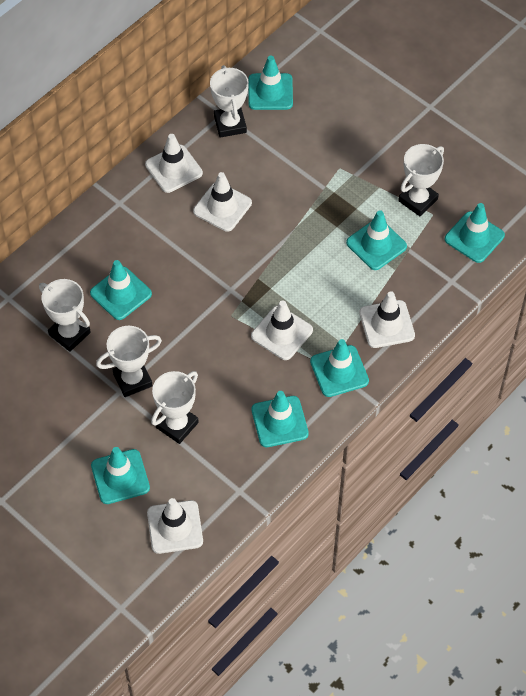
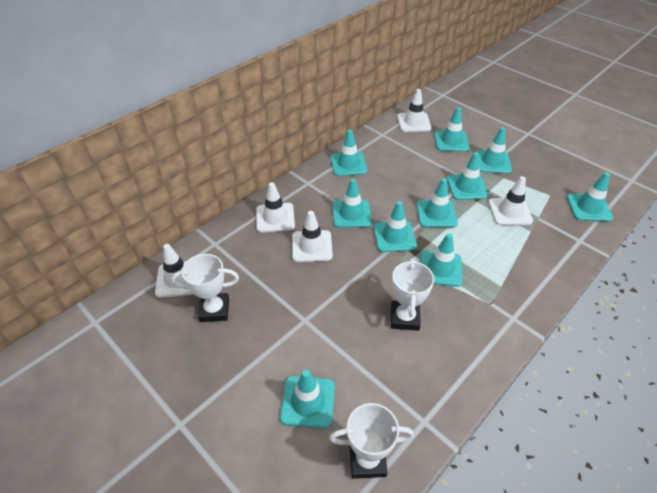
turquoise traffic cone: [90,260,152,320] [91,447,150,504] [248,56,293,110] [252,391,309,447] [310,339,369,397] [346,210,407,270] [445,203,505,263] = 7 -> [280,370,335,429] [330,130,368,176] [333,179,372,228] [373,201,417,252] [417,178,458,227] [420,233,462,287] [434,107,469,152] [447,152,488,200] [475,127,512,174] [567,172,613,222] = 10
white trophy: [39,279,91,352] [96,326,162,397] [151,371,199,444] [210,65,249,138] [398,144,444,216] = 5 -> [171,254,239,322] [329,403,414,479] [391,259,434,331] = 3

